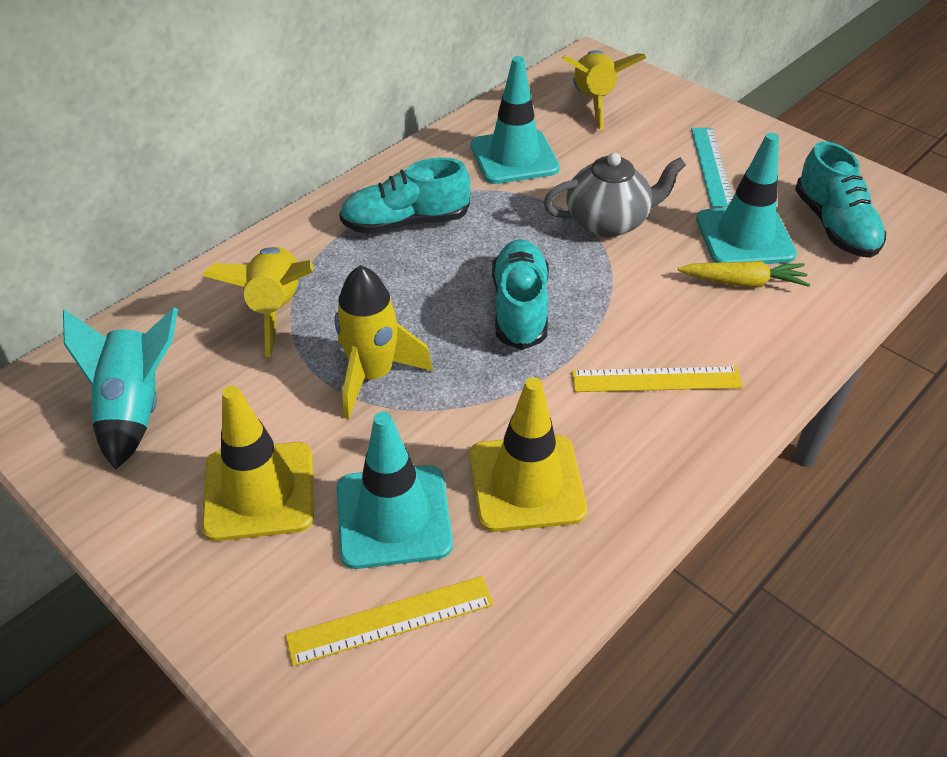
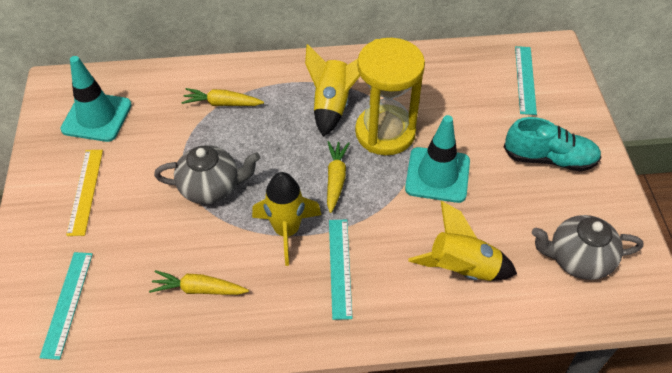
grey teapot: [543,153,686,237] = 1 -> [154,145,260,204] [532,215,643,280] = 2
turquoise rocket: [63,307,178,470] = 1 -> none = 0
turquoise ruler: [691,128,733,207] = 1 -> [39,252,93,360] [329,220,353,320] [515,46,537,115] = 3
turquoise shoe: [339,157,470,234] [492,239,549,350] [795,141,886,258] = 3 -> [504,117,601,172] = 1
turquoise traffic cone: [337,412,453,569] [471,56,560,184] [696,133,797,264] = 3 -> [60,56,132,142] [405,115,470,203] = 2
yellow carrot: [678,261,810,287] = 1 -> [149,270,249,295] [181,88,264,106] [327,141,350,213] = 3
yellow hourglass: none = 0 -> [355,38,425,155] = 1
yellow ruler: [285,576,494,666] [572,366,743,392] = 2 -> [66,150,103,236] = 1
yellow traffic cone: [202,386,314,541] [470,377,587,532] = 2 -> none = 0

